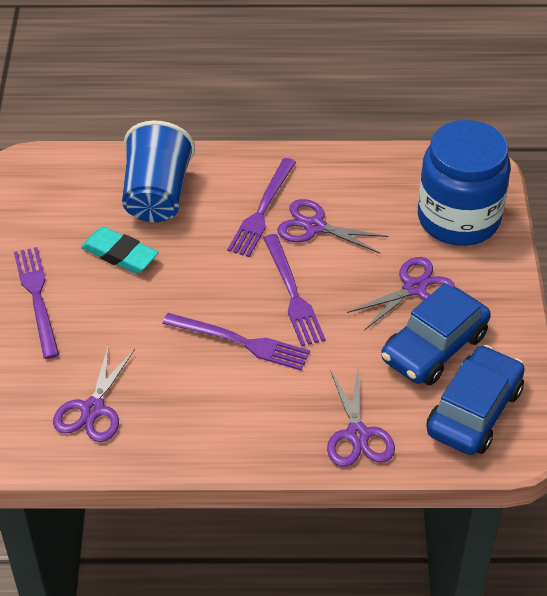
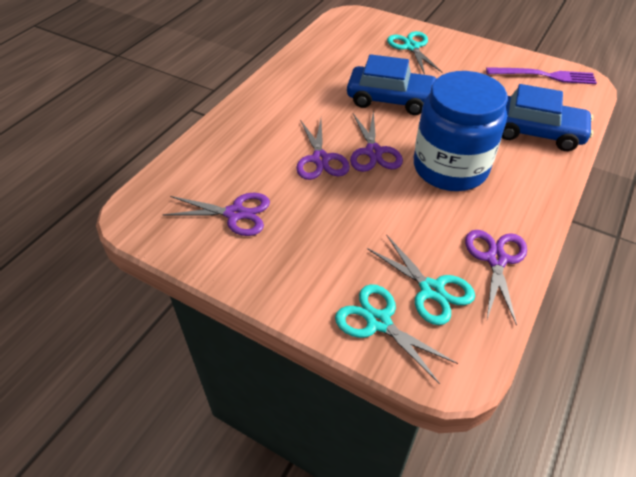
blue cup: [122,120,195,222] = 1 -> none = 0
purple fork: [14,247,59,359] [162,313,310,371] [227,158,296,257] [263,234,325,346] = 4 -> [486,67,597,84] = 1
turquoise eraser: [81,227,159,273] = 1 -> none = 0
turquoise scissors: none = 0 -> [335,284,458,384] [367,234,475,325] [387,31,442,75] = 3

